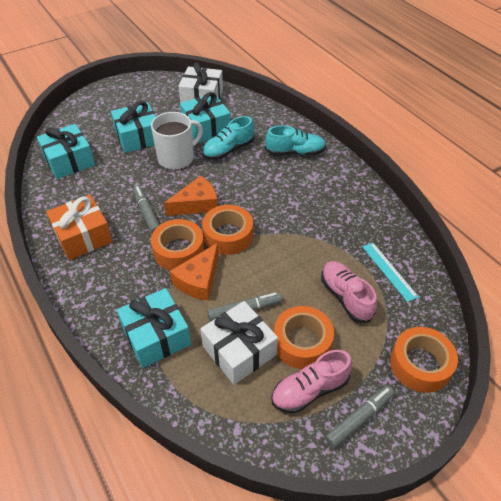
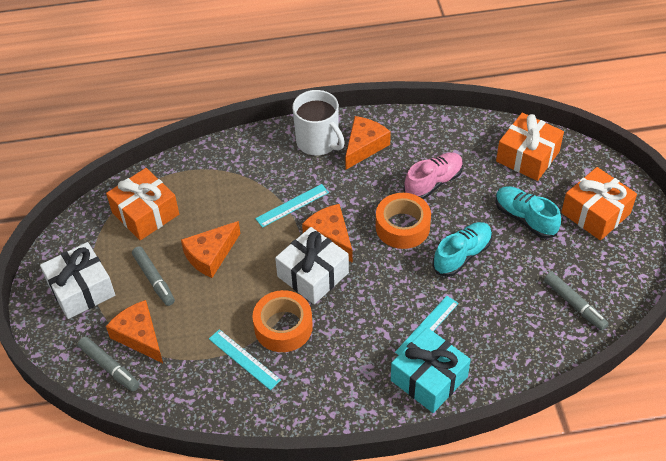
orange cheese: [164,176,218,216] [170,243,219,301] = 2 -> [106,300,163,363] [181,221,241,278] [302,204,353,263] [345,116,391,170] = 4
orange gift: [46,195,113,260] = 1 -> [106,168,179,240] [496,113,564,181] [561,167,637,240] = 3
orange tape: [151,219,204,270] [202,205,253,255] [274,306,334,369] [390,327,458,393] = 4 -> [252,290,313,352] [376,193,431,249] = 2
pink shoe: [272,350,352,413] [321,261,377,323] = 2 -> [404,152,463,199] = 1
turquoise gift: [37,124,95,179] [111,101,156,153] [117,288,191,368] [180,92,231,144] = 4 -> [391,327,471,413] = 1
turquoise ruler: [363,243,419,302] = 1 -> [209,329,281,390] [255,184,329,228] [395,296,459,355] = 3

